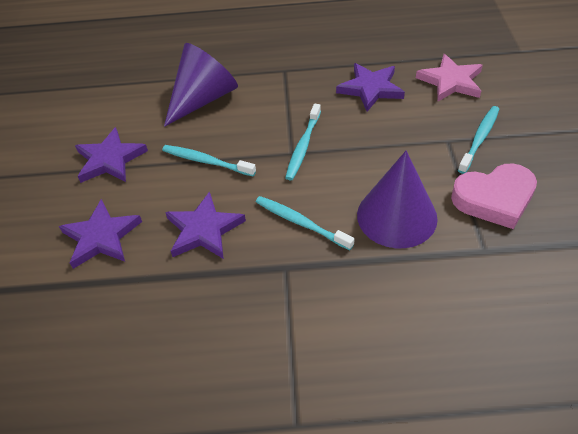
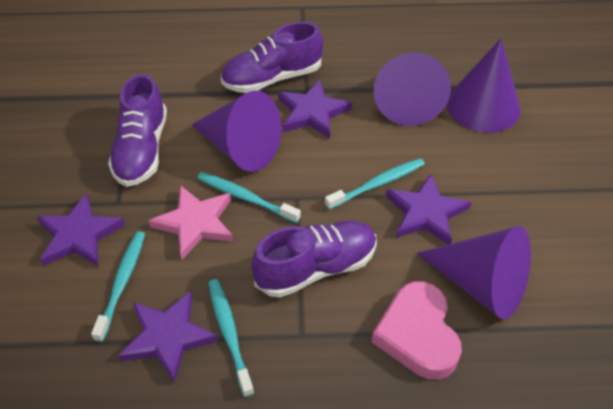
purple cone: [164,43,238,127] [357,150,438,248] = 2 -> [191,90,282,172] [374,52,451,126] [417,226,531,319] [447,38,521,133] = 4
purple shoe: none = 0 -> [108,74,167,187] [221,22,323,93] [251,221,377,298] = 3

